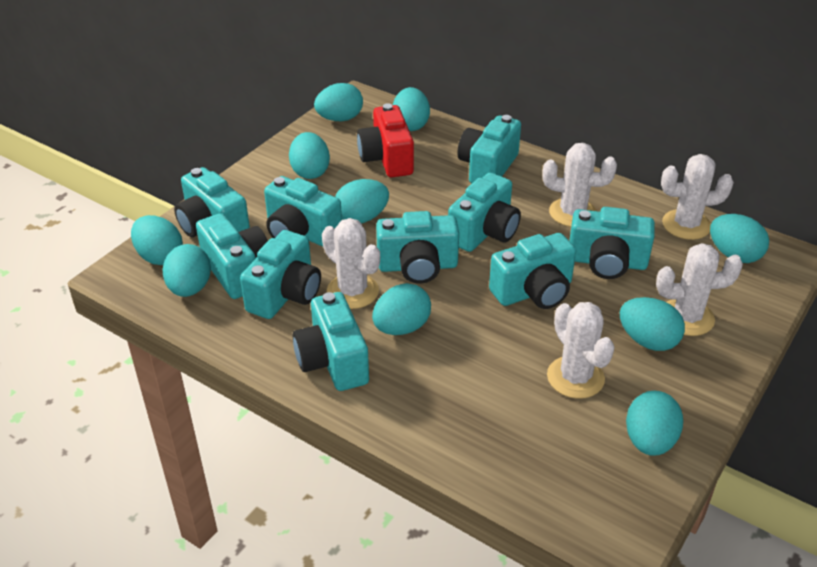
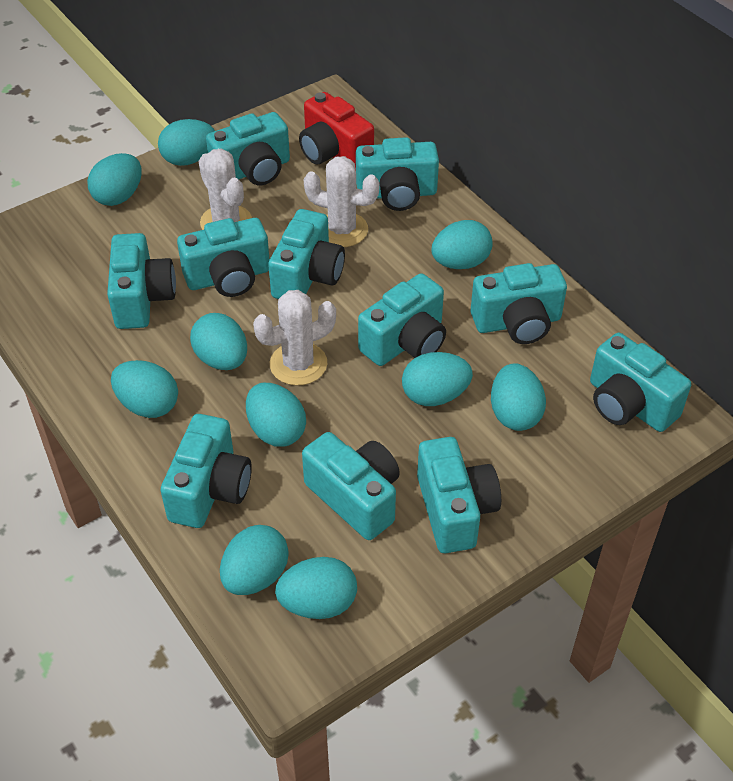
turquoise camera: [174,167,250,237] [196,213,268,299] [240,230,321,319] [264,176,342,247] [293,292,369,391] [376,211,459,284] [448,173,521,252] [457,115,521,183] [489,233,576,309] [569,207,655,279] = 10 -> [107,233,176,329] [161,414,252,528] [177,218,270,297] [206,112,290,185] [268,209,345,299] [302,432,400,540] [356,137,439,211] [358,273,446,366] [417,437,501,553] [471,263,567,344] [590,333,691,432] = 11
white cactus: [322,218,380,309] [542,143,617,227] [547,302,615,399] [656,243,743,336] [661,154,734,240] = 5 -> [199,148,252,230] [253,290,336,386] [304,156,379,247] = 3

